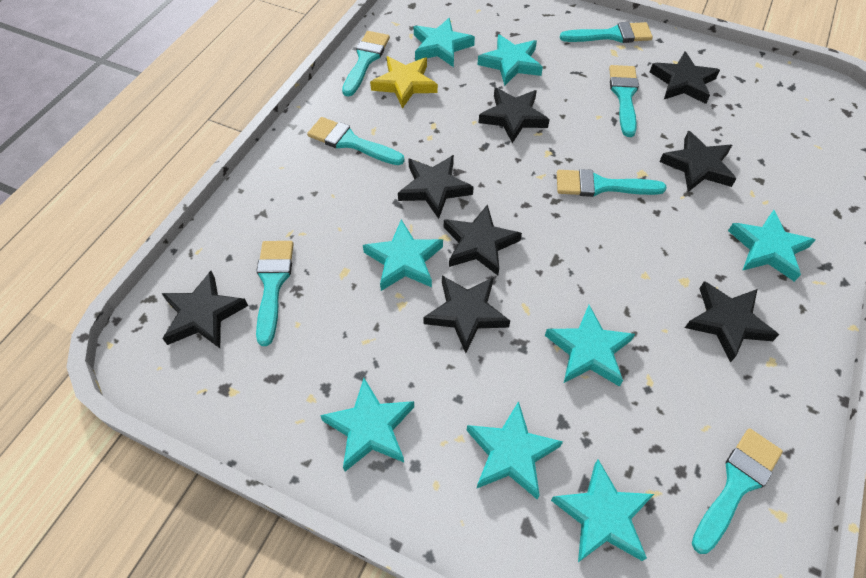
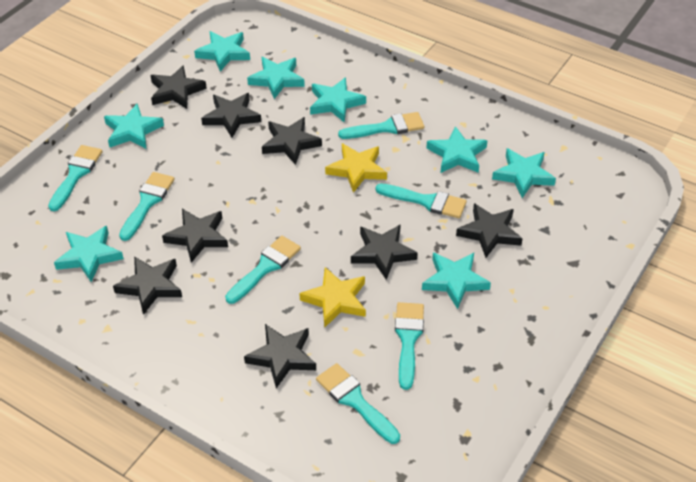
yellow star: [370,56,438,109] = 1 -> [299,267,366,328] [325,143,387,193] = 2

